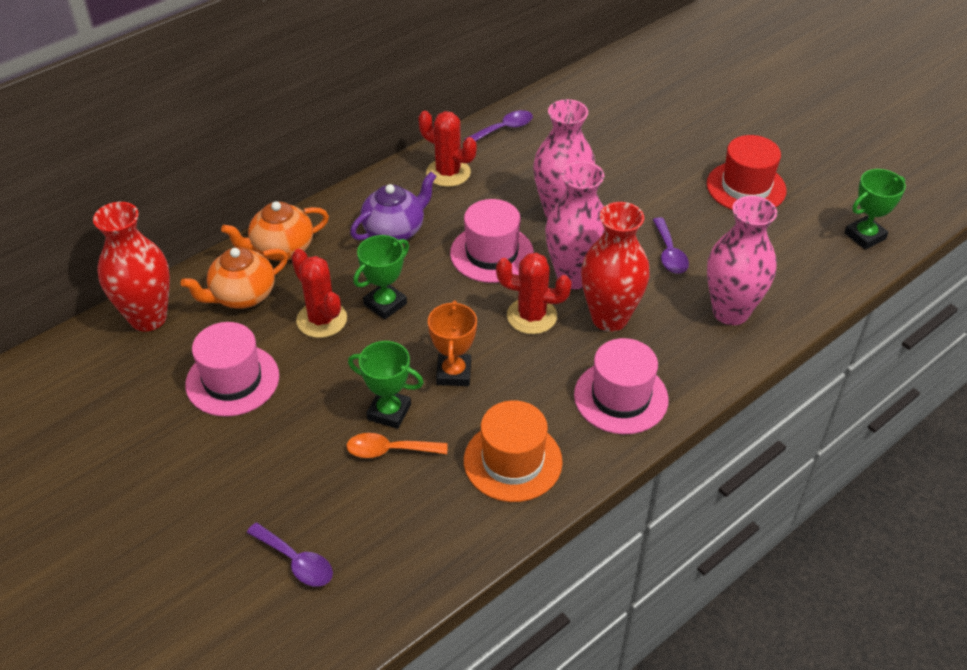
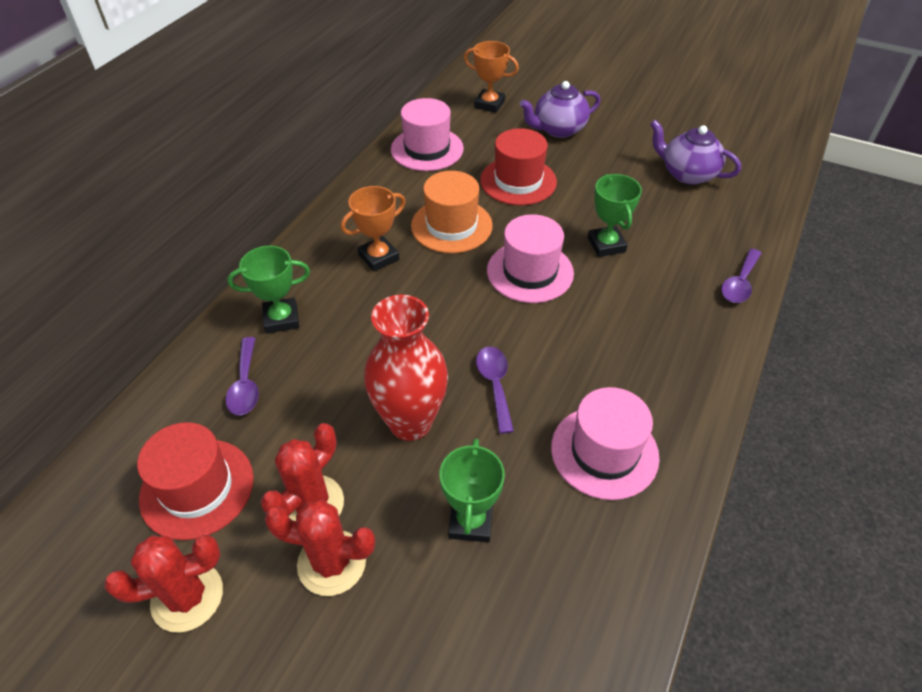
orange spoon: [346,433,448,458] = 1 -> none = 0
orange teapot: [181,247,288,309] [221,201,329,261] = 2 -> none = 0
orange trophy: [428,301,477,386] = 1 -> [341,186,406,272] [464,41,519,113] = 2
pink vase: [533,99,595,219] [545,161,604,289] [707,196,777,325] = 3 -> none = 0
purple teapot: [350,172,436,240] = 1 -> [520,81,601,138] [650,120,741,185] = 2
red hat: [707,135,787,210] = 1 -> [137,422,254,540] [480,128,557,205] = 2
red vase: [93,202,170,332] [581,202,650,332] = 2 -> [364,295,448,441] = 1

